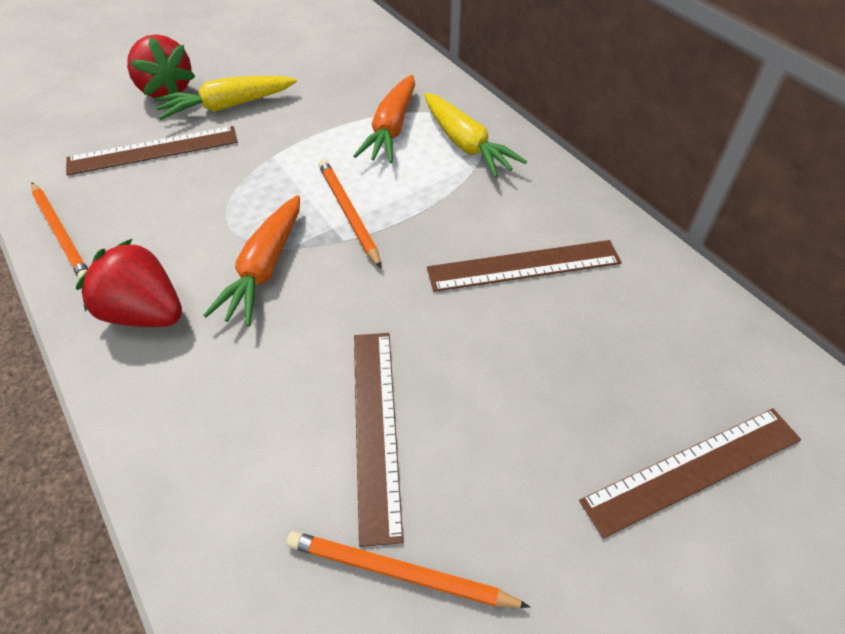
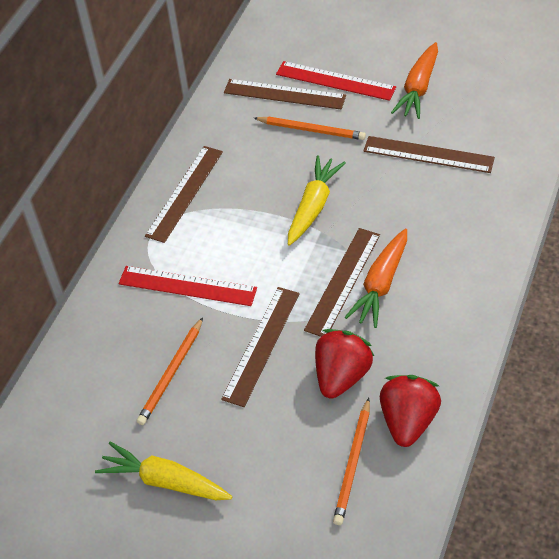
brown ruler: [66,126,238,176] [354,333,403,547] [427,240,622,292] [579,408,801,538] = 4 -> [145,146,223,243] [221,287,300,407] [224,79,346,109] [304,228,380,337] [363,136,495,173] = 5
red ruler: none = 0 -> [119,266,257,306] [276,61,396,101] = 2

